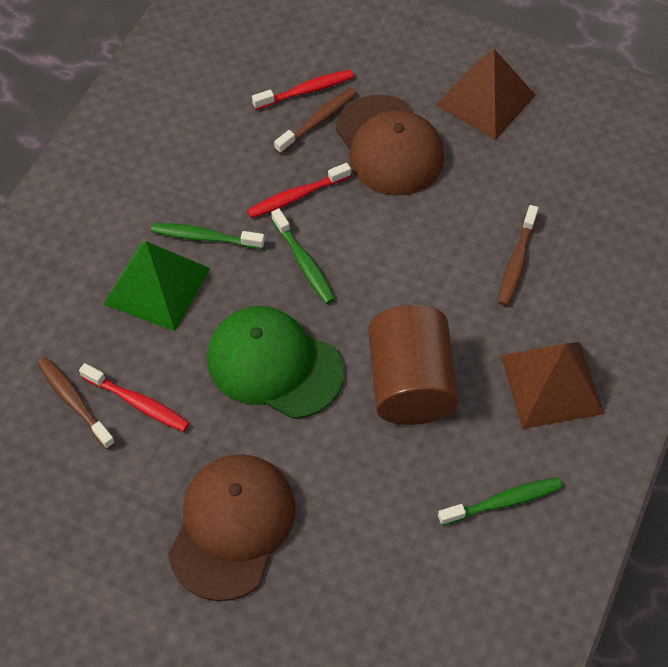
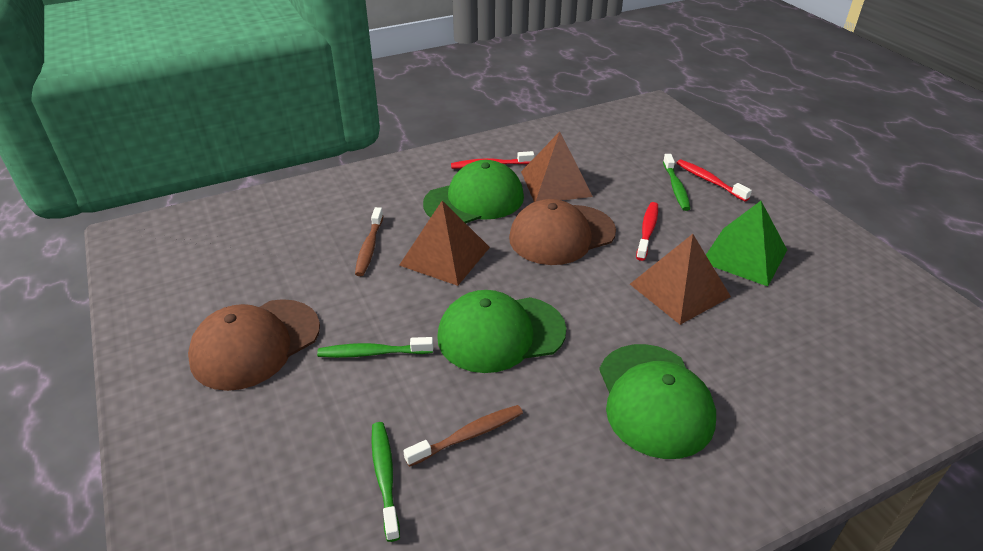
brown cylinder: [368,305,459,425] = 1 -> none = 0
brown pyramid: [436,49,535,140] [501,342,604,429] = 2 -> [399,201,490,286] [521,132,593,202] [630,234,731,325] = 3
brown toothbrush: [37,357,115,449] [274,88,357,154] [498,205,539,306] = 3 -> [355,207,383,276] [403,405,523,467] = 2
green cap: [207,306,344,419] = 1 -> [423,160,524,223] [437,290,567,373] [599,344,716,459] = 3

